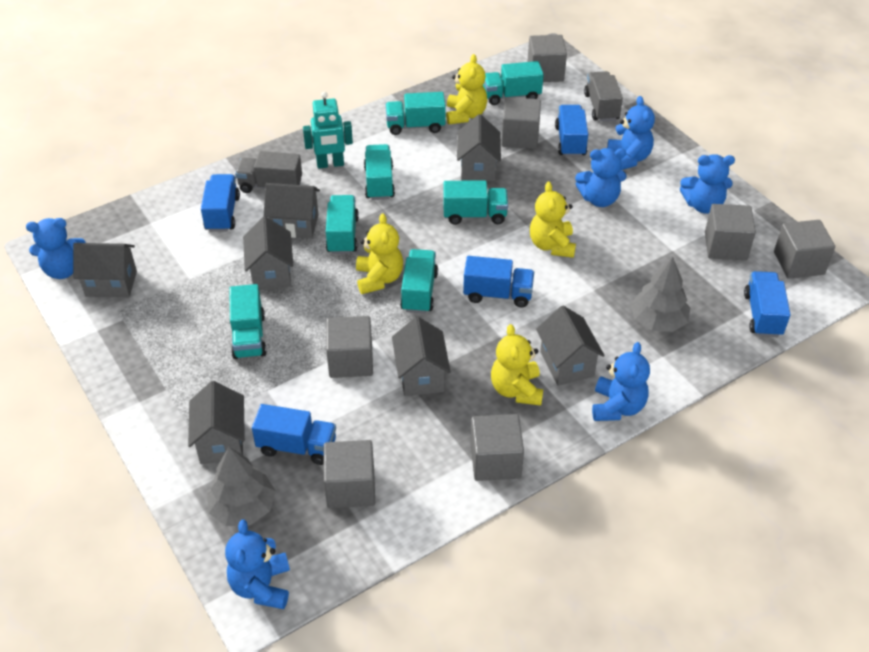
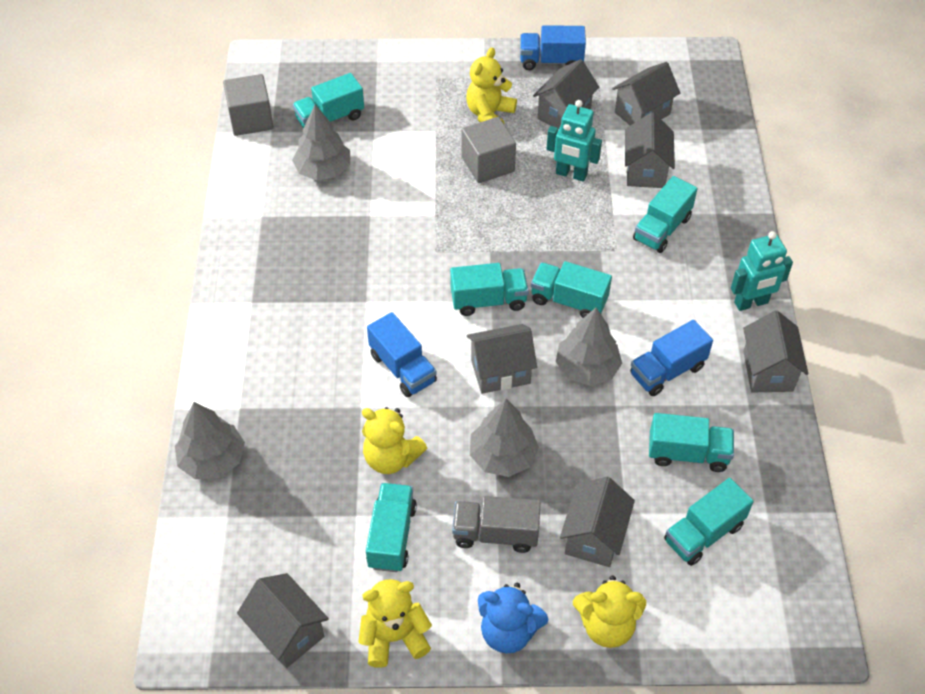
blue teddy bear: [26,218,86,279] [225,519,290,609] [575,148,626,207] [592,342,650,421] [607,96,655,170] [680,154,735,214] = 6 -> [478,583,548,653] = 1
blue truck: [201,174,240,232] [252,404,336,465] [463,256,534,308] [555,105,588,157] [744,271,790,337] = 5 -> [367,312,437,397] [520,25,586,70] [630,320,713,396] = 3
grey cube: [324,440,375,508] [326,316,373,378] [471,414,524,481] [501,97,541,149] [527,35,567,82] [705,204,756,260] [774,220,835,279] = 7 -> [223,74,274,136] [462,117,516,183] = 2
grey tree: [207,447,276,526] [630,257,690,332] = 2 -> [175,402,245,479] [292,105,350,180] [470,399,539,477] [556,308,622,386] = 4
grey truck: [235,151,302,193] [584,71,623,122] = 2 -> [452,496,541,553] = 1
turquoise robot: [303,92,353,169] = 1 -> [547,100,602,182] [731,231,793,311] = 2

